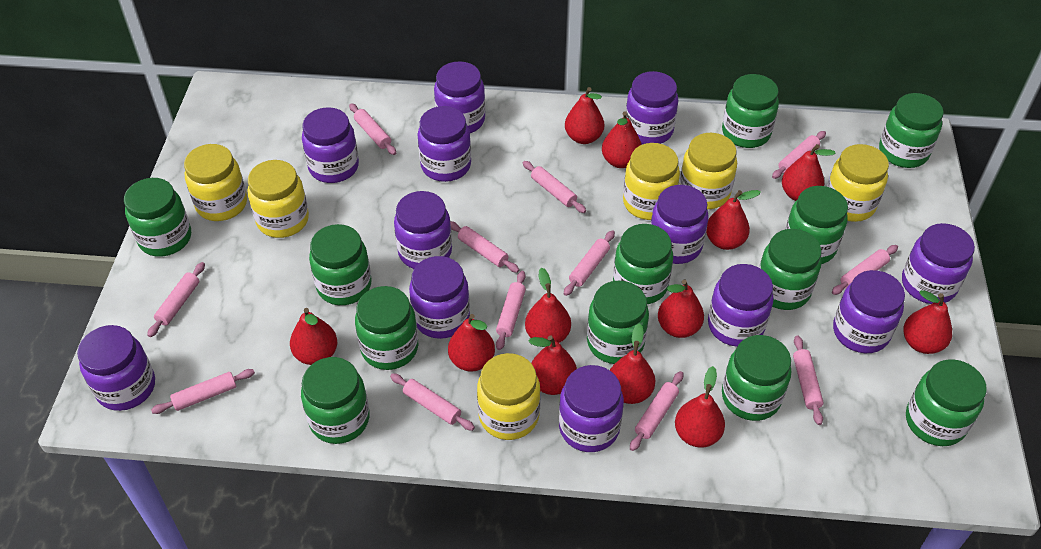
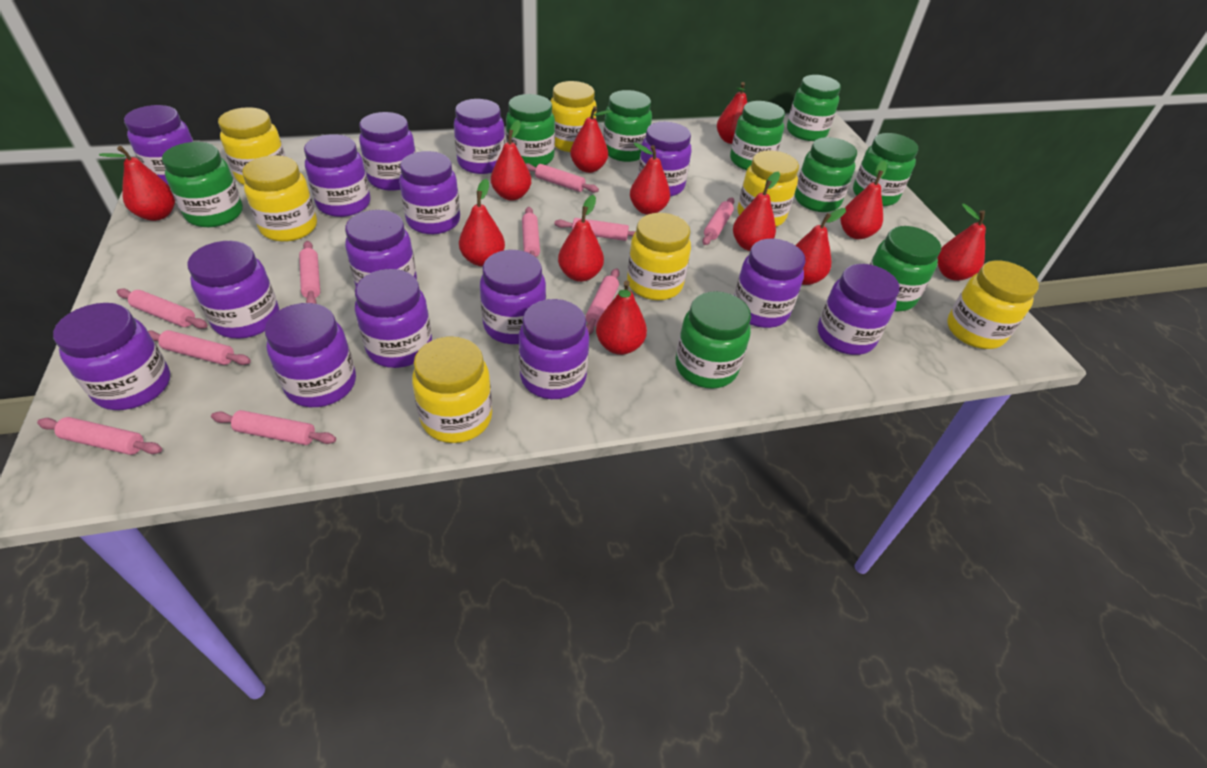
green jar: [124,178,191,257] [301,357,370,444] [309,224,372,305] [355,286,418,370] [587,280,649,364] [613,224,673,304] [722,74,779,148] [722,335,791,421] [759,229,822,310] [785,186,848,264] [879,93,944,168] [906,359,987,446] = 12 -> [162,142,243,227] [506,94,555,167] [603,90,652,162] [676,291,751,389] [730,101,785,170] [787,75,841,141] [795,137,857,212] [853,133,918,206] [870,226,941,312] = 9
pink rolling pin: [147,262,205,337] [151,369,255,414] [349,103,396,155] [390,373,475,431] [450,221,519,273] [496,271,526,350] [523,161,586,213] [564,230,615,296] [630,371,683,451] [772,131,826,179] [793,335,824,425] [832,245,898,295] = 12 -> [37,417,162,455] [117,289,208,329] [148,330,251,365] [211,410,336,445] [299,241,320,304] [522,207,540,257] [525,163,599,193] [555,218,636,241] [586,268,620,335] [702,197,735,245] = 10
purple jar: [77,325,155,411] [302,107,359,183] [394,191,452,269] [409,256,470,339] [417,106,471,182] [434,61,485,133] [559,365,624,452] [626,71,678,144] [651,185,709,264] [708,264,774,347] [833,270,905,353] [902,223,975,304] = 12 -> [53,303,170,410] [124,105,194,186] [187,241,279,339] [265,303,356,407] [304,134,370,217] [345,210,417,286] [355,269,432,368] [359,112,416,191] [399,151,460,234] [454,99,505,174] [480,250,546,344] [519,299,589,399] [638,122,691,197] [734,239,806,328] [818,264,900,355] = 15
yellow jar: [184,144,247,221] [247,160,309,238] [477,353,540,440] [623,143,680,220] [679,133,737,209] [827,144,889,222] = 6 -> [218,107,286,185] [242,155,317,242] [412,337,492,443] [551,81,597,152] [627,213,691,300] [737,150,799,227] [947,260,1039,349] = 7

